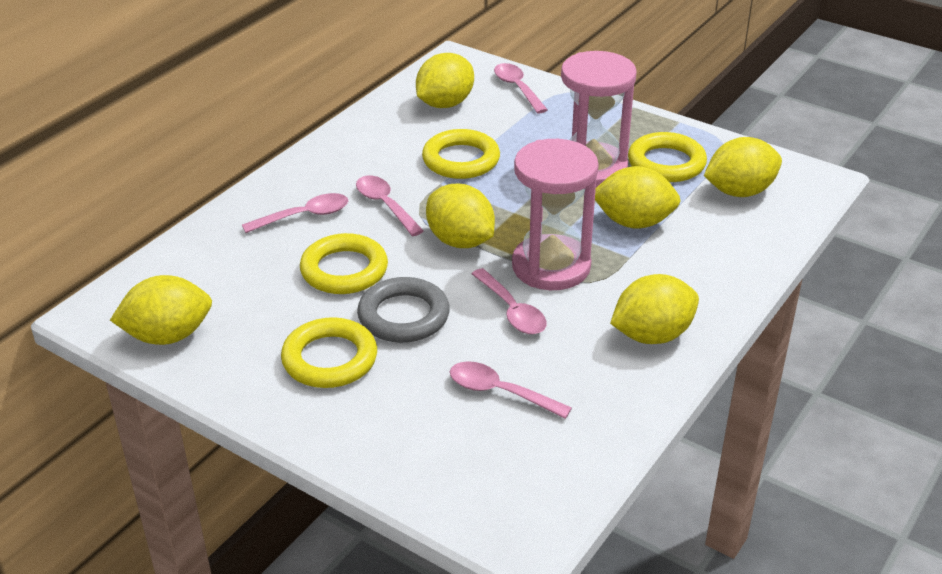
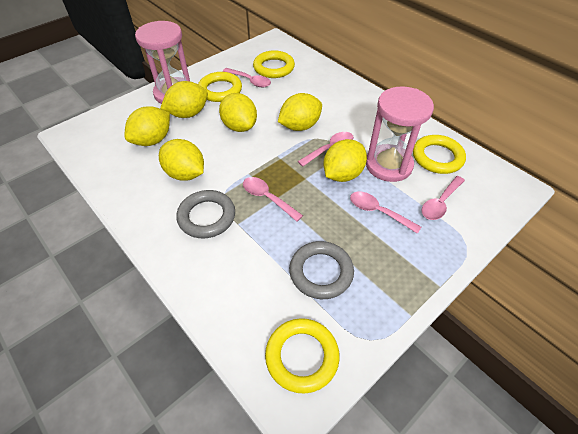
grey ring: [357,277,450,343] = 1 -> [176,190,235,238] [289,241,354,299] = 2

